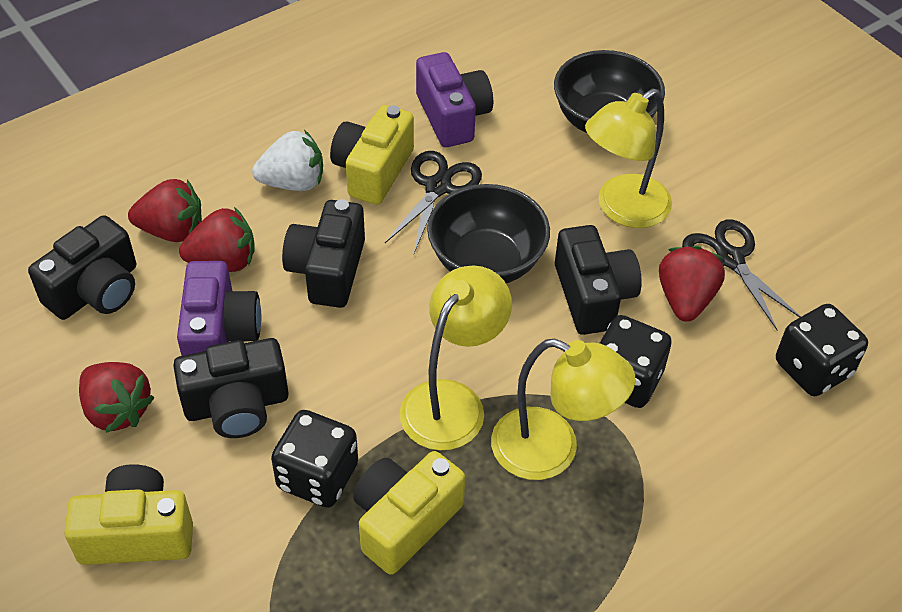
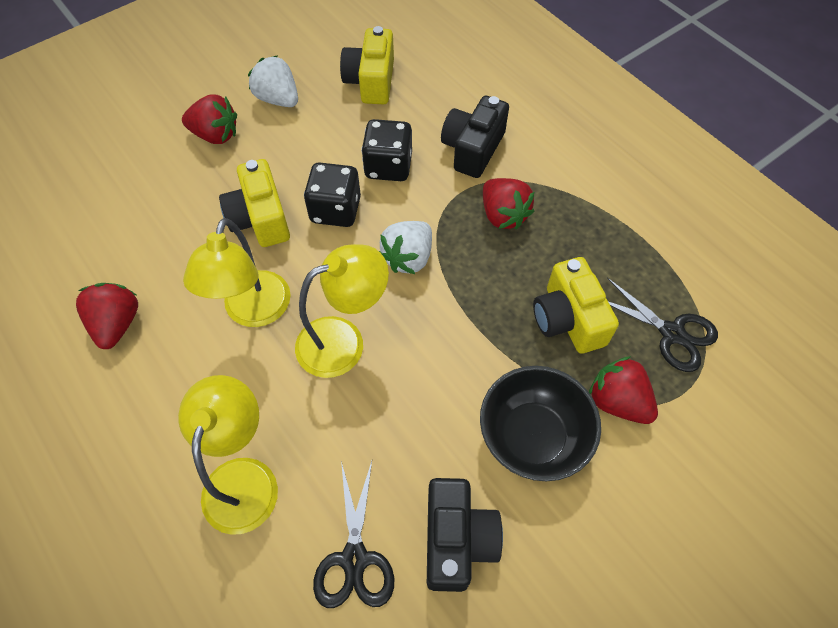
black bowl: [427,184,550,283] [554,50,665,133] = 2 -> [480,366,601,482] = 1
black camera: [28,215,136,320] [173,338,289,438] [282,199,365,308] [555,225,642,335] = 4 -> [427,478,503,592] [441,96,509,178] = 2
black dice: [271,410,358,508] [600,315,672,408] [776,304,868,396] = 3 -> [304,162,361,227] [361,119,412,181] = 2
purple camera: [177,261,261,356] [416,52,493,147] = 2 -> none = 0
white strawberry: [252,130,323,191] = 1 -> [248,55,298,107] [379,221,432,274] = 2

